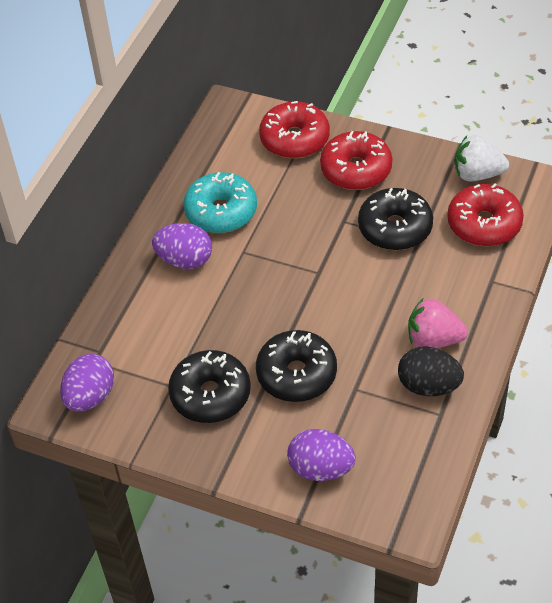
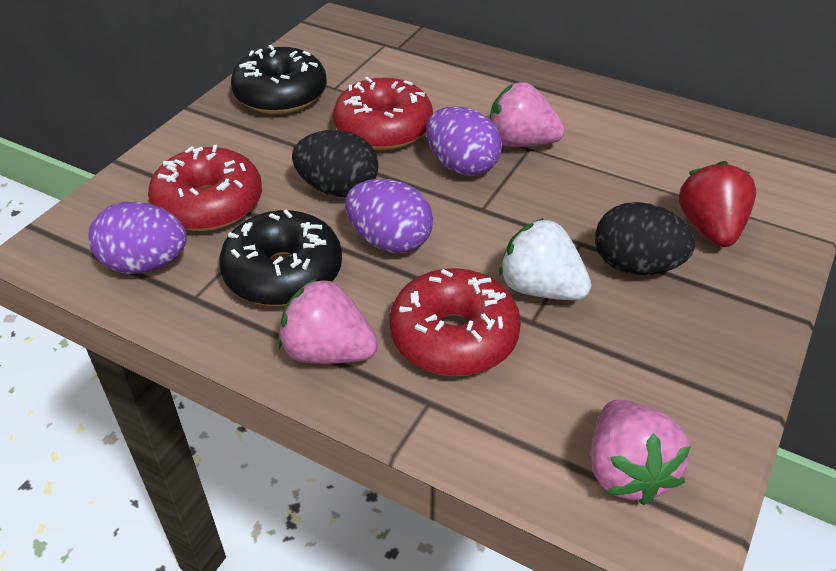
black donut: [168,350,251,423] [256,330,337,402] [358,188,433,250] = 3 -> [219,209,342,306] [231,45,327,114] = 2
black egg: [398,346,464,396] = 1 -> [292,130,379,197] [595,202,695,275] = 2
pink strawberry: [408,298,468,348] = 1 -> [278,278,378,364] [490,82,565,147] [591,400,691,505] = 3
red strawberry: none = 0 -> [679,161,756,247] = 1
turquoise donut: [183,172,257,233] = 1 -> none = 0

